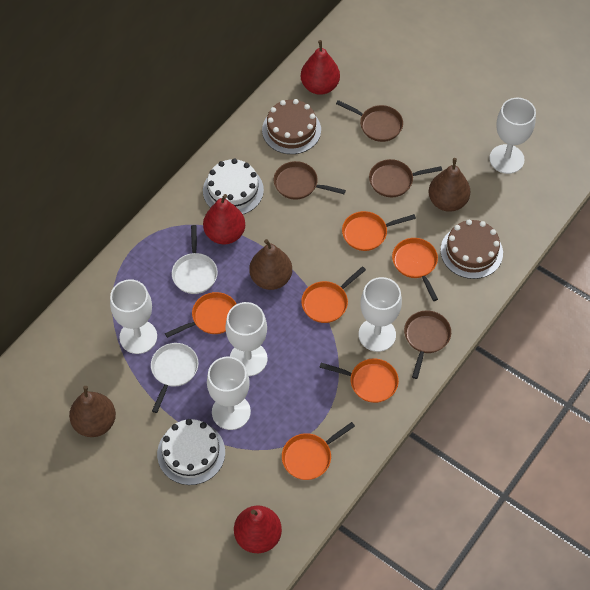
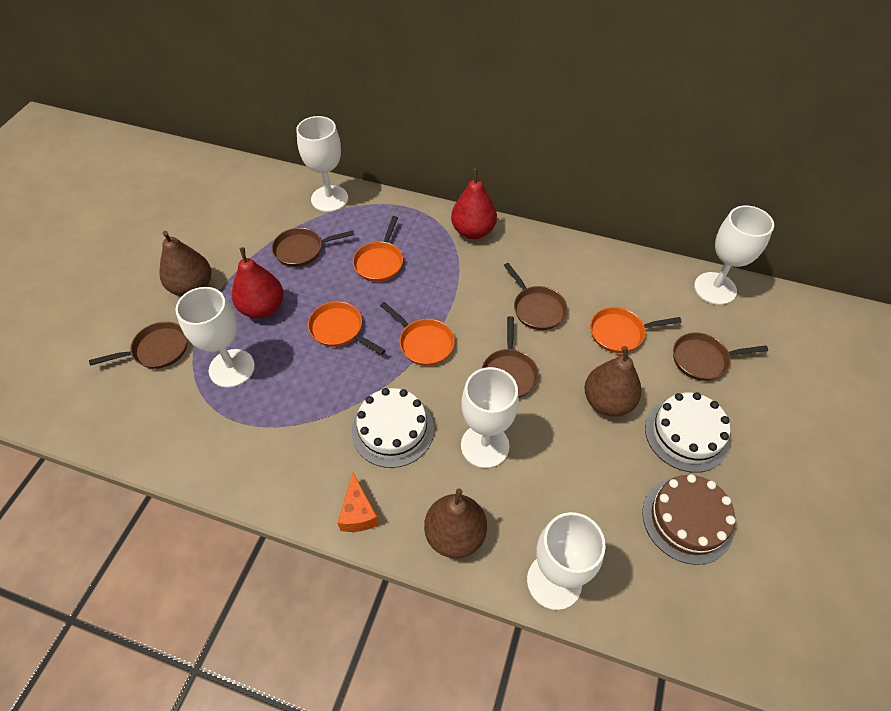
brown cake: [262,99,321,154] [440,219,503,279] = 2 -> [642,474,735,565] = 1
brown pan: [274,161,346,200] [336,100,403,142] [369,159,442,197] [404,310,451,379] = 4 -> [89,321,188,369] [272,228,354,267] [482,316,539,398] [504,263,567,330] [673,333,768,381] = 5
orange cheese: none = 0 -> [338,473,379,532] = 1
orange pan: [165,292,236,338] [282,422,355,480] [301,266,366,323] [319,358,399,403] [342,211,416,251] [392,238,438,301] = 6 -> [308,301,386,355] [353,216,403,282] [380,302,455,366] [590,307,682,353] = 4
red pear: [203,194,245,244] [234,506,282,553] [301,40,340,95] = 3 -> [232,247,283,319] [451,169,497,239] = 2
white pan: [151,343,199,413] [172,225,218,294] = 2 -> none = 0

